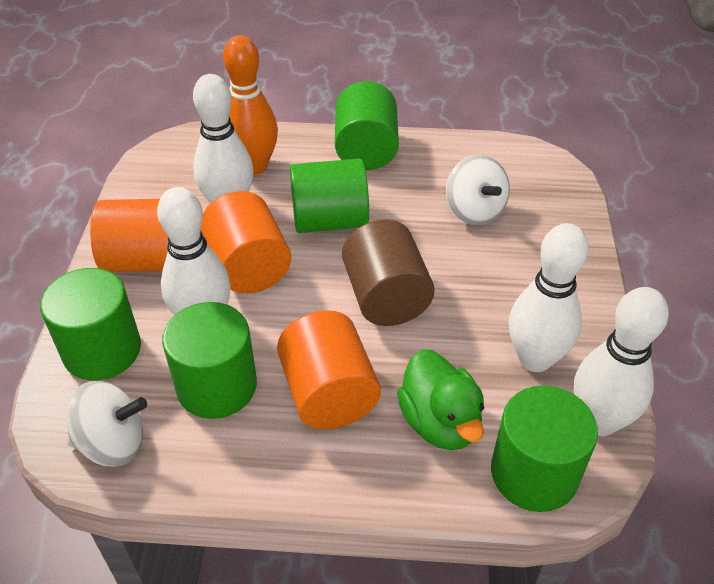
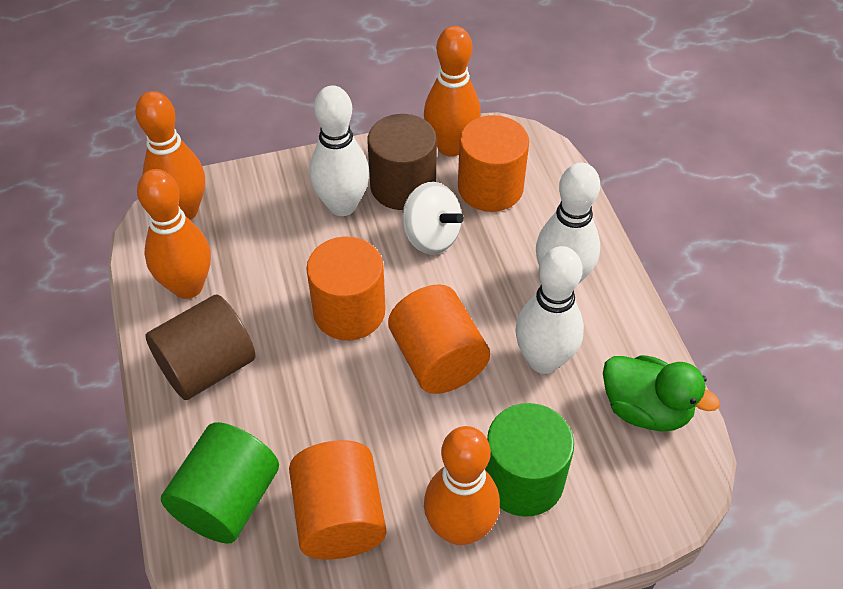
brown cylinder: [342,220,435,326] = 1 -> [146,294,256,400] [368,114,437,210] = 2
green cylinder: [40,268,141,380] [162,302,257,419] [290,159,369,233] [335,81,399,170] [491,386,598,512] = 5 -> [161,422,279,544] [485,403,574,517] = 2
orange bowling pin: [223,35,278,175] = 1 -> [135,91,205,220] [137,169,211,299] [424,26,481,157] [424,426,500,545] = 4
orange cylinder: [90,199,168,272] [201,191,291,293] [277,310,381,429] = 3 -> [289,440,386,559] [306,237,386,340] [388,284,490,394] [458,115,529,212] = 4
white bowling pin: [157,187,231,316] [193,74,253,204] [509,223,589,372] [574,287,669,436] = 4 -> [309,85,370,216] [515,246,584,374] [536,163,600,283] = 3
white spinning top: [66,381,147,467] [446,154,510,225] = 2 -> [402,182,464,255] = 1

